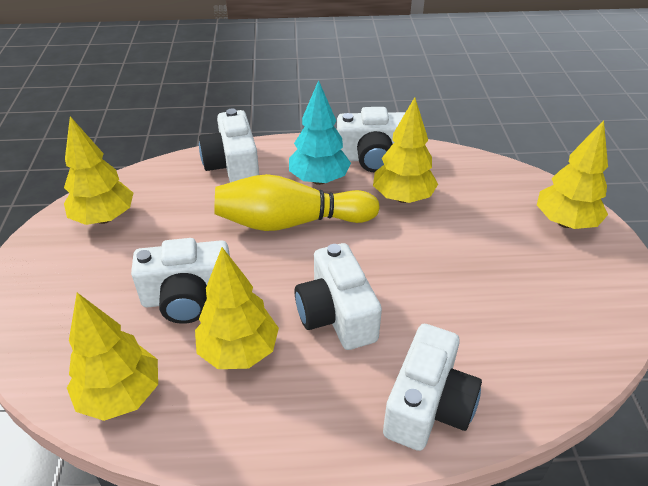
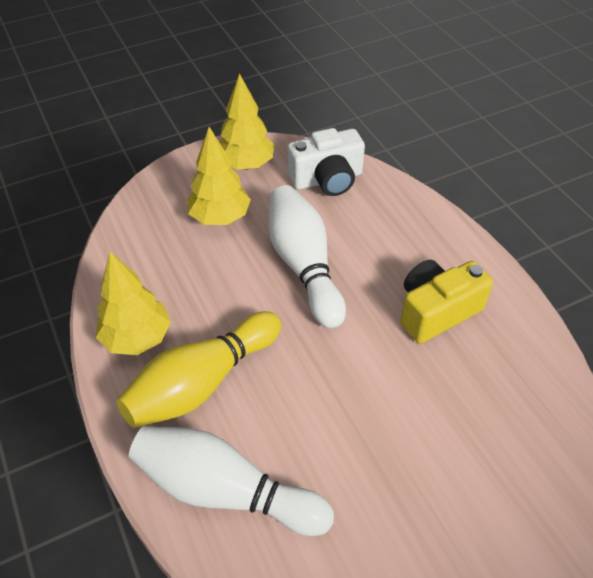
turquoise tree: [289,80,351,185] = 1 -> none = 0
white bowling pin: none = 0 -> [129,426,334,536] [269,185,346,329] = 2
white camera: [131,238,230,324] [199,109,259,182] [295,243,382,350] [337,107,406,172] [383,324,482,451] = 5 -> [288,128,365,196] = 1
yellow camera: none = 0 -> [400,260,493,344] = 1
yellow tree: [64,116,133,225] [67,293,158,421] [195,247,279,369] [373,97,438,203] [537,120,608,229] = 5 -> [96,252,171,355] [187,127,251,225] [220,73,274,170] = 3

